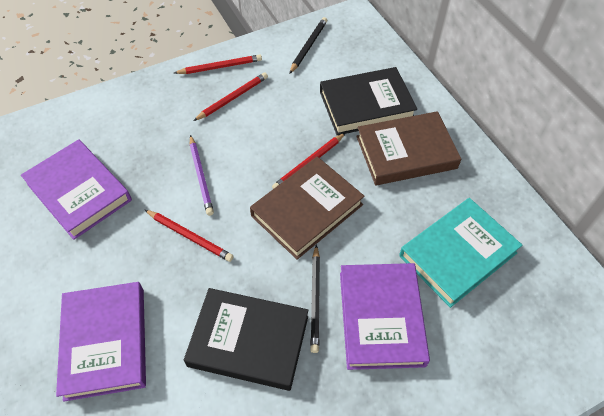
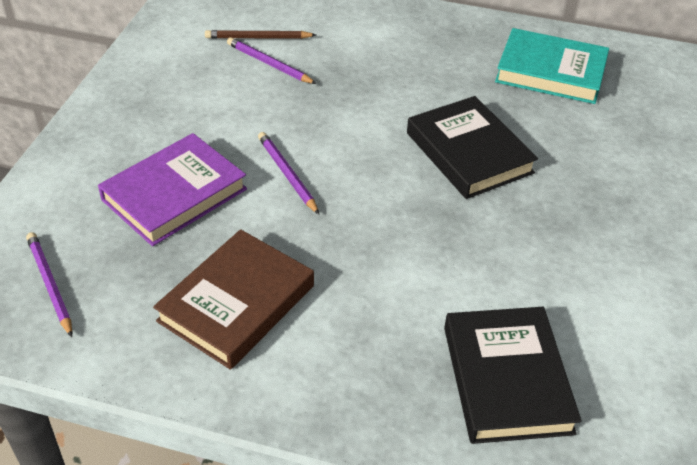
black pencil: [289,17,327,74] [310,244,320,353] = 2 -> none = 0
brown book: [250,157,365,260] [356,111,461,185] = 2 -> [153,229,314,370] = 1
brown pencil: none = 0 -> [205,30,316,39] = 1
purple book: [21,139,132,240] [56,282,146,402] [340,263,430,370] = 3 -> [98,133,247,246] = 1
purple pencil: [190,135,214,216] = 1 -> [26,232,72,337] [227,37,316,84] [258,132,319,214] = 3
red pencil: [145,210,234,262] [174,55,262,74] [193,72,268,121] [272,133,345,189] = 4 -> none = 0

